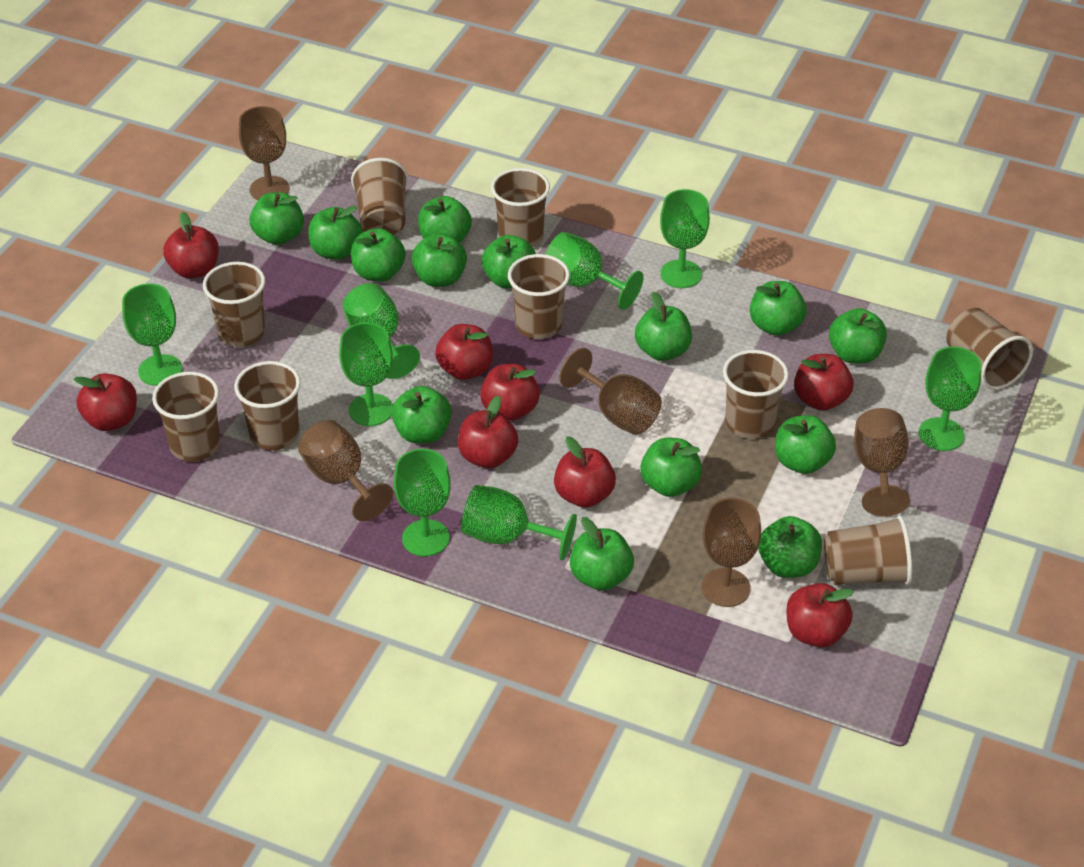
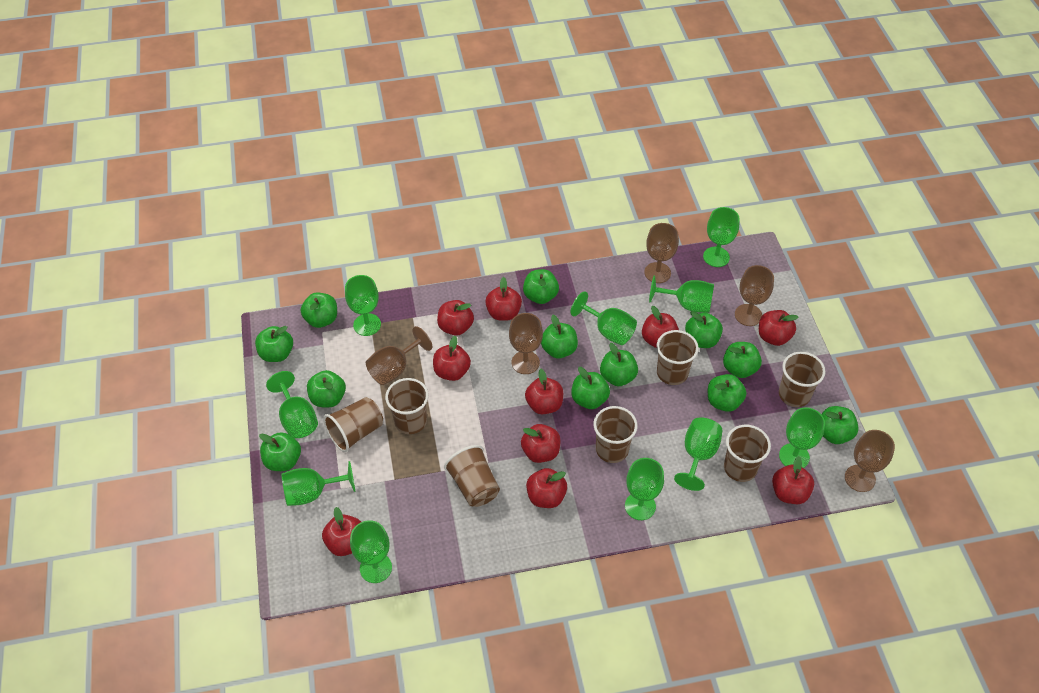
brown cup: [152,372,220,462] [203,262,265,347] [234,361,301,451] [351,158,408,235] [491,168,550,247] [508,254,570,339] [723,350,789,439] [824,516,912,585] [946,308,1033,390] = 9 -> [323,397,383,452] [385,378,429,434] [444,445,500,507] [593,406,638,463] [657,330,699,385] [724,425,771,482] [779,352,826,407] = 7
green apple: [250,192,304,245] [308,206,363,260] [351,228,405,282] [392,386,452,444] [412,233,467,287] [418,196,472,243] [481,235,536,288] [570,517,634,591] [635,292,692,361] [640,438,702,497] [750,281,807,336] [758,516,822,578] [775,415,836,474] [829,308,887,364] = 14 -> [255,326,293,362] [259,432,301,471] [301,293,337,328] [307,370,346,407] [523,269,559,304] [541,315,578,358] [572,367,610,409] [600,343,638,386] [685,311,723,348] [708,374,746,412] [723,342,762,378] [821,406,859,444] = 12
green goblet: [122,283,182,386] [339,323,393,426] [343,283,420,379] [394,449,451,557] [461,485,577,560] [545,232,644,310] [660,189,710,288] [919,346,982,451] = 8 -> [266,371,318,438] [281,461,355,506] [345,275,381,336] [350,520,392,583] [570,291,637,345] [625,458,664,520] [649,276,714,313] [674,417,723,491] [703,207,740,267] [779,407,825,468] = 10
red apple: [74,373,137,431] [163,211,219,279] [435,324,493,380] [458,396,518,468] [480,364,540,421] [554,436,616,508] [786,583,854,647] [794,354,854,411] = 8 -> [322,507,361,556] [433,336,471,381] [437,300,474,336] [485,277,522,321] [521,424,560,463] [525,369,563,414] [526,468,567,508] [642,306,679,348] [759,310,798,346] [772,456,814,504] = 10

